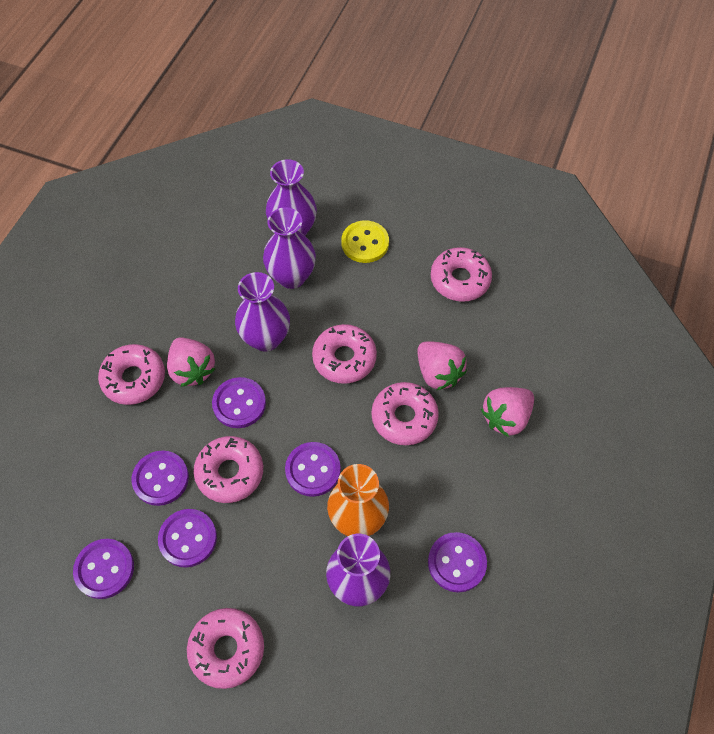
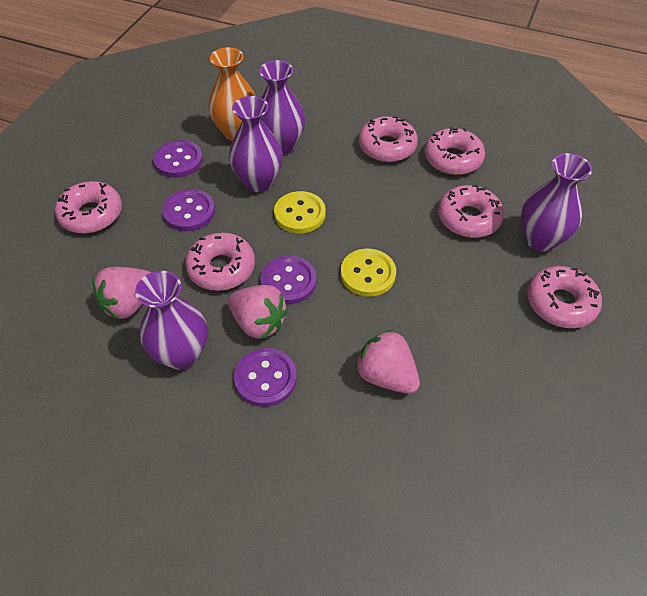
purple button: [73,539,134,599] [132,451,189,506] [158,509,217,568] [212,377,266,428] [285,442,341,497] [428,532,487,592] = 6 -> [153,140,203,178] [162,189,215,231] [234,348,297,407] [260,256,316,304] = 4
yellow button: [341,220,389,263] = 1 -> [274,191,326,234] [341,249,396,297] = 2

